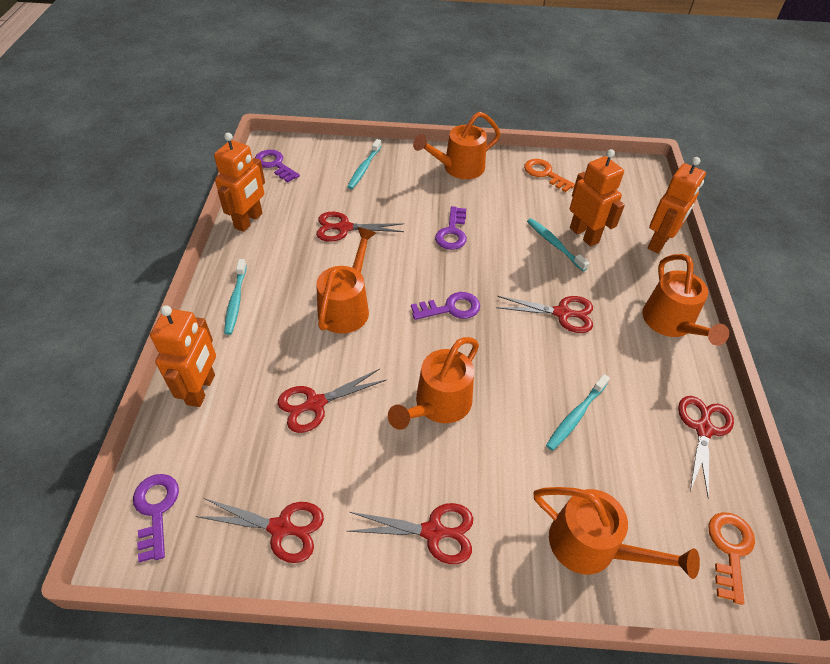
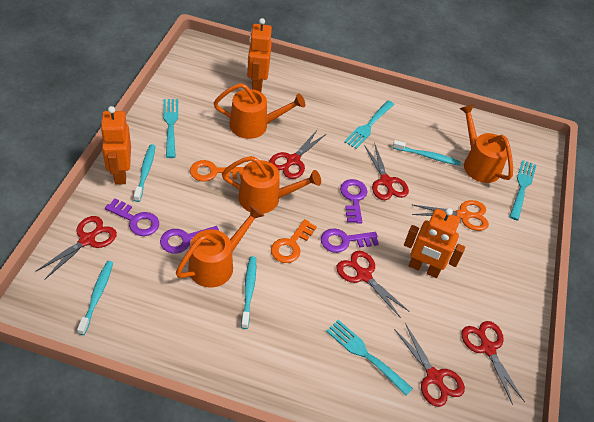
orange robot: [150,305,216,407] [214,133,265,232] [570,149,625,247] [648,157,706,253] = 4 -> [100,106,131,184] [247,18,272,92] [404,208,465,278] = 3
orange scissors: none = 0 -> [411,200,489,231] = 1
orange watering can: [316,227,376,333] [388,337,479,430] [413,112,501,179] [533,487,700,579] [642,254,729,346] = 5 -> [176,205,264,288] [214,83,305,139] [222,156,321,214] [459,104,513,183] = 4
turquoise fork: none = 0 -> [163,99,178,158] [326,320,413,396] [344,100,395,149] [509,160,536,220] = 4

